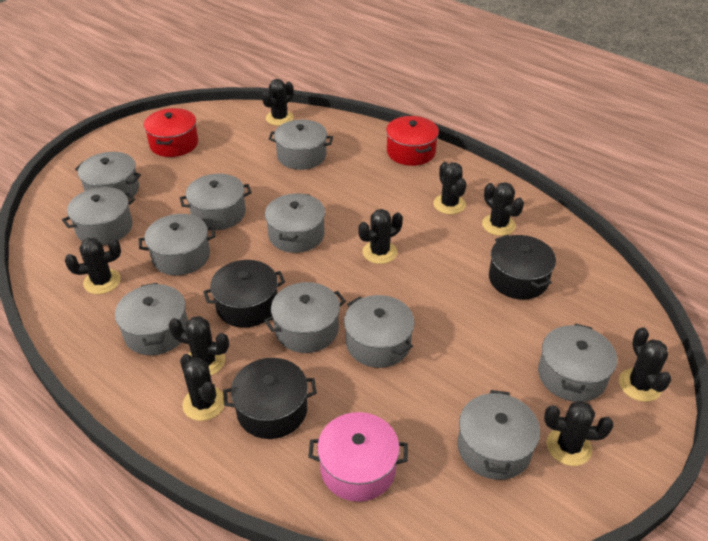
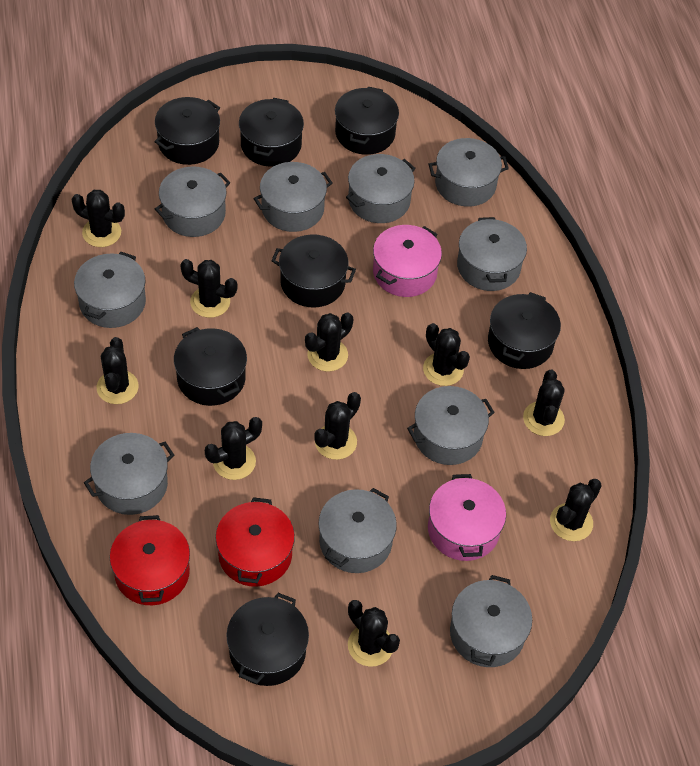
black cactus: [65,238,121,294] [168,316,229,376] [180,354,224,421] [262,79,294,126] [358,209,403,264] [433,162,466,214] [482,182,524,236] [544,401,614,466] [619,327,672,402] = 9 -> [72,190,125,247] [97,337,139,404] [180,259,237,318] [205,417,262,480] [305,312,353,372] [314,392,361,460] [348,600,400,667] [423,323,470,386] [523,370,565,436] [550,479,602,541] = 10
black pot: [203,260,285,328] [223,358,317,439] [489,235,556,300] = 3 -> [155,97,220,165] [174,327,247,406] [226,593,309,686] [239,98,304,167] [271,234,356,307] [335,87,399,155] [488,292,561,369] = 7
grey pot: [62,187,135,245] [75,152,141,200] [115,283,188,355] [139,214,215,276] [180,174,252,230] [264,282,346,353] [265,193,325,253] [268,119,333,170] [344,295,414,368] [458,390,540,480] [538,323,617,402] = 11 -> [74,252,146,328] [84,433,174,515] [155,166,231,237] [253,162,332,232] [318,488,397,573] [346,154,416,223] [407,386,495,465] [428,138,509,207] [450,575,532,667] [457,217,527,291] = 10
pink pot: [308,412,408,502] = 1 -> [373,225,442,297] [428,474,506,561] = 2

